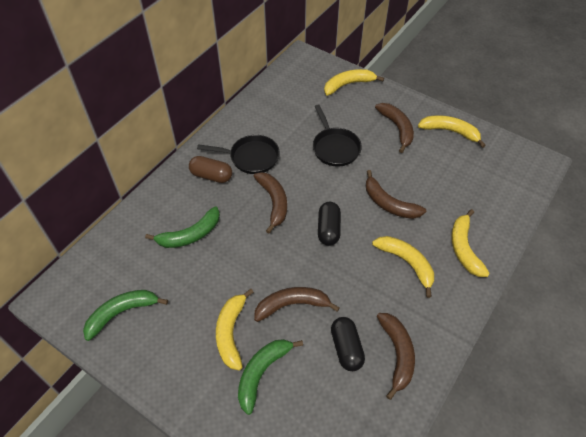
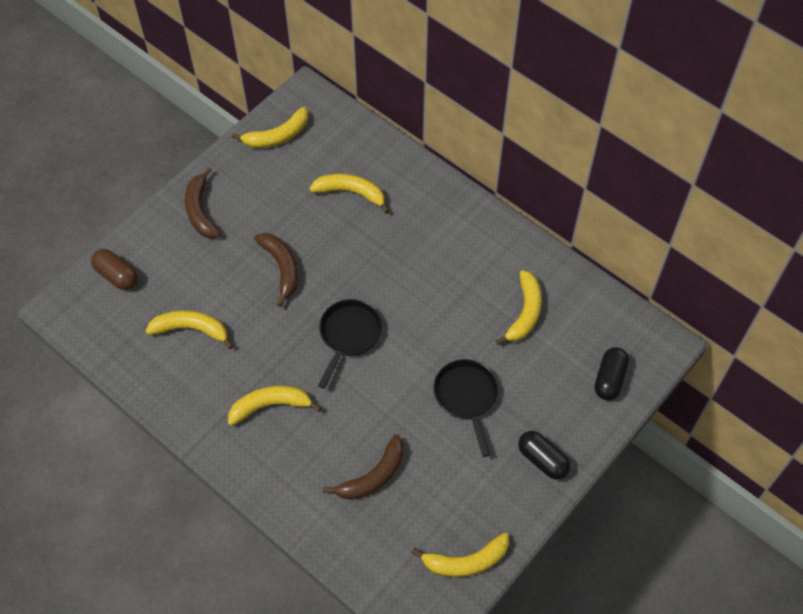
brown banana: [254,172,287,233] [254,287,340,322] [366,170,426,219] [375,103,414,153] [377,313,415,400] = 5 -> [185,167,220,238] [254,233,298,307] [323,435,404,500] = 3
green banana: [83,290,168,341] [145,207,220,248] [238,339,303,415] = 3 -> none = 0
yellow banana: [216,289,253,371] [324,69,384,96] [372,236,434,298] [418,115,486,148] [451,209,490,277] = 5 -> [146,310,233,349] [228,386,321,426] [231,107,308,148] [309,174,390,213] [411,533,509,577] [496,270,542,345] = 6

